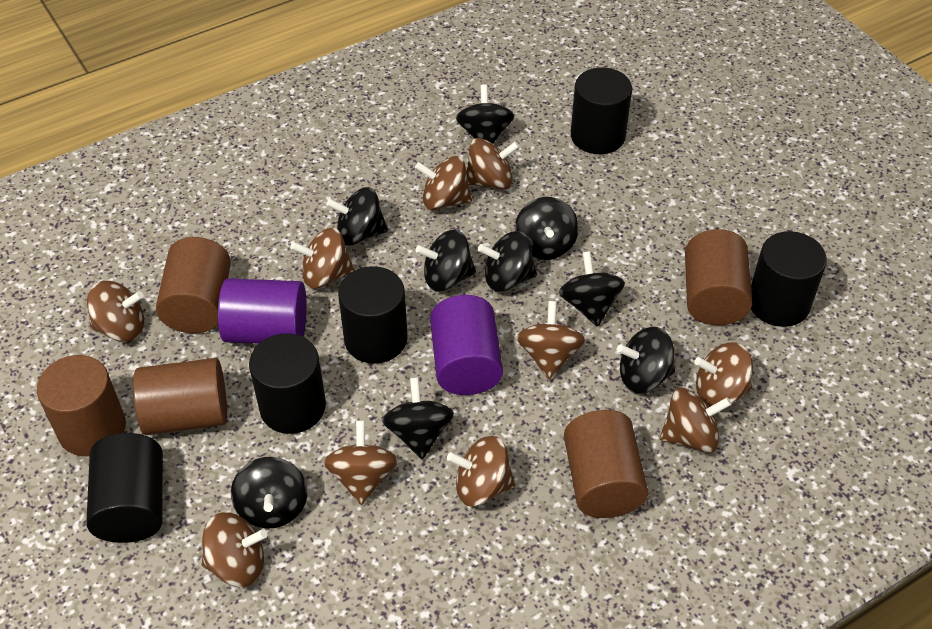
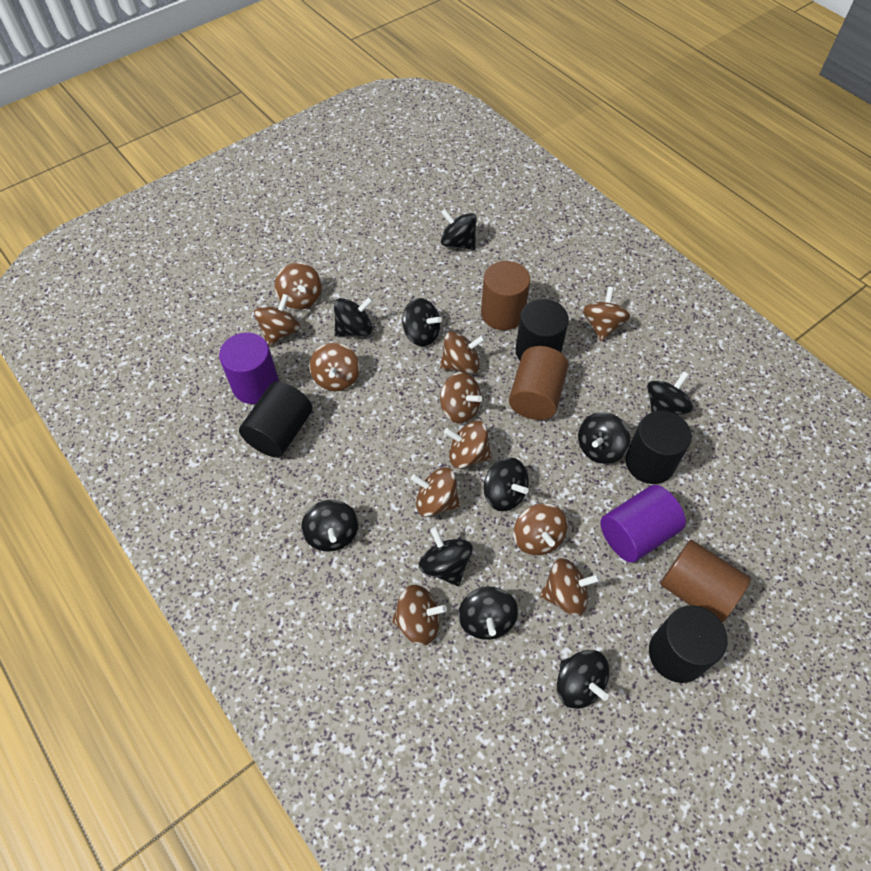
black cylinder: [86,433,163,543] [249,333,326,434] [338,266,408,364] [571,67,632,154] [751,231,827,327] = 5 -> [239,381,313,458] [516,299,569,360] [625,410,692,484] [649,605,728,683] = 4
black spinning top: [231,457,307,529] [326,187,388,246] [382,377,454,459] [416,230,476,292] [456,84,514,144] [478,231,537,292] [515,197,579,260] [559,251,625,327] [617,327,675,393] = 9 -> [301,500,358,552] [334,297,373,337] [402,298,442,347] [419,527,473,586] [441,209,477,250] [458,587,518,640] [484,457,529,511] [557,650,610,709] [578,412,630,464] [647,371,693,415] = 10
brown cylinder: [37,355,126,456] [133,358,227,435] [156,237,231,333] [564,410,649,518] [685,229,752,325] = 5 -> [481,261,530,330] [509,346,568,420] [660,540,751,623] = 3
brown spinning top: [87,281,144,342] [202,512,267,587] [290,228,355,289] [324,420,398,505] [415,156,472,210] [447,436,516,507] [466,138,520,190] [517,301,585,379] [660,388,732,453] [694,342,753,407] = 10 -> [254,294,301,346] [275,263,322,310] [309,343,360,391] [392,585,447,646] [411,467,460,517] [440,331,485,374] [440,372,482,424] [444,421,491,469] [514,503,567,555] [540,558,600,616] [582,286,630,341] = 11

